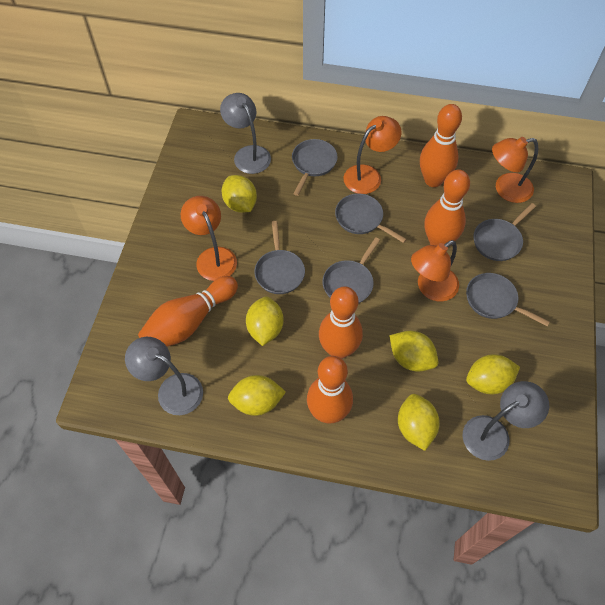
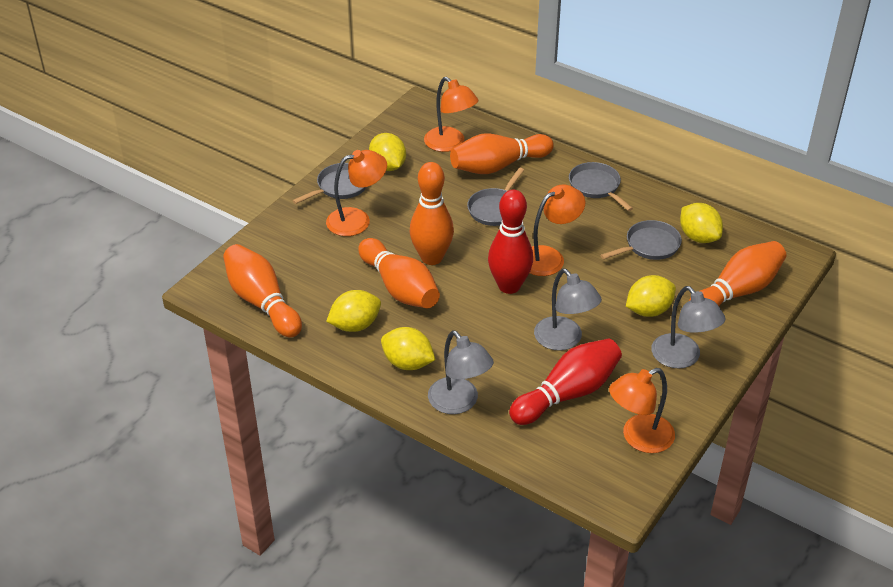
grey pan: [254,221,305,294] [292,139,338,196] [322,237,380,304] [335,193,407,243] [466,273,550,326] [473,203,536,261] = 6 -> [292,163,366,204] [467,168,524,226] [569,162,633,211] [600,220,682,260] = 4
red bowling pin: none = 0 -> [488,190,533,294] [509,338,622,425] = 2
yellow lemon: [222,175,257,213] [228,375,286,416] [246,296,284,346] [389,331,438,372] [398,394,440,451] [466,354,520,394] = 6 -> [326,290,381,332] [369,133,406,171] [381,327,436,370] [626,275,676,317] [680,203,723,243] = 5

